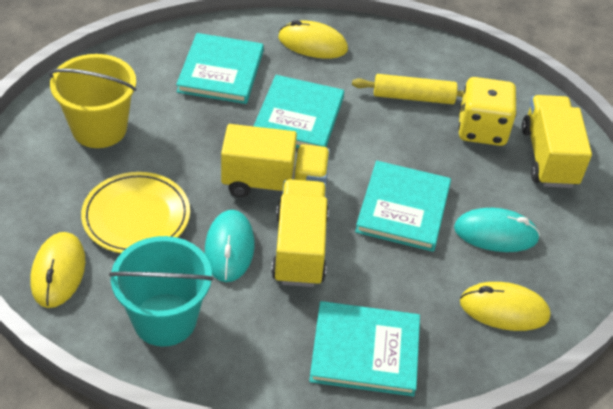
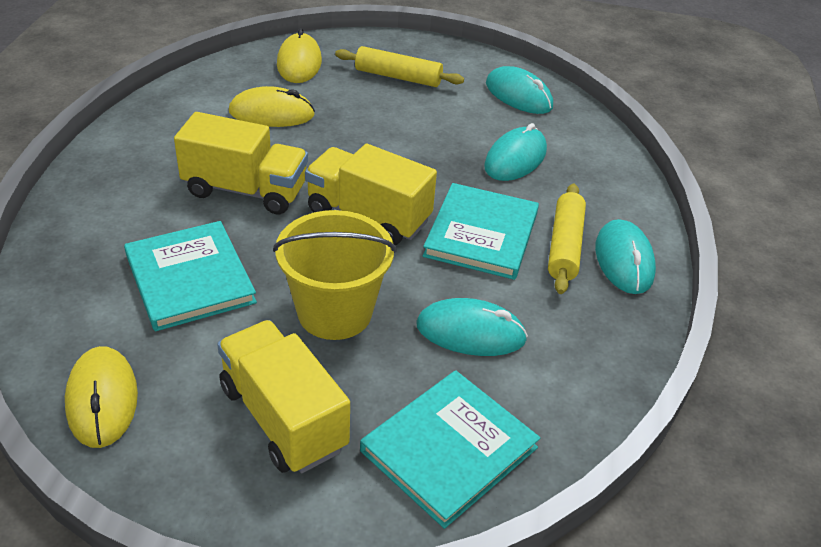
turquoise book: [176,33,264,104] [254,75,344,148] [309,301,420,396] [355,161,451,252] = 4 -> [124,221,257,331] [360,370,540,529] [423,183,539,280] = 3
turquoise bucket: [109,236,214,347] = 1 -> none = 0
turquoise mouse: [205,210,254,282] [454,208,540,252] = 2 -> [416,298,528,356] [484,123,547,181] [486,66,553,114] [595,219,656,294] = 4
yellow dice: [458,77,517,146] = 1 -> none = 0
yellow plate: [81,172,190,253] = 1 -> none = 0
yellow rolling pin: [352,74,464,104] = 1 -> [335,46,464,87] [548,184,586,294] = 2

